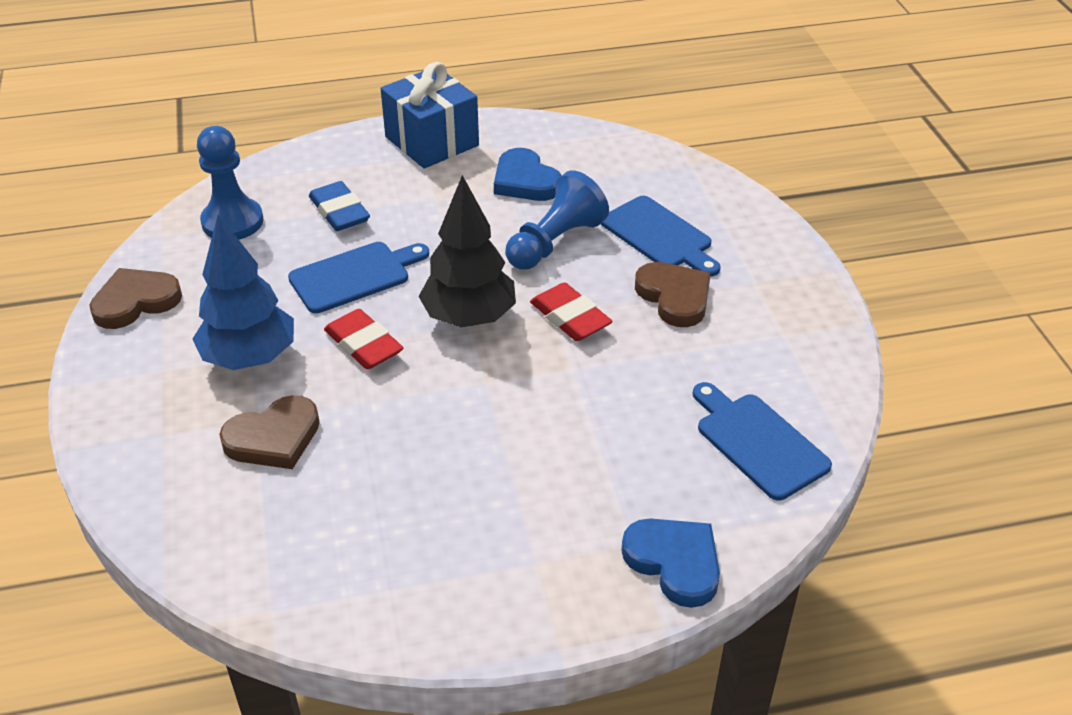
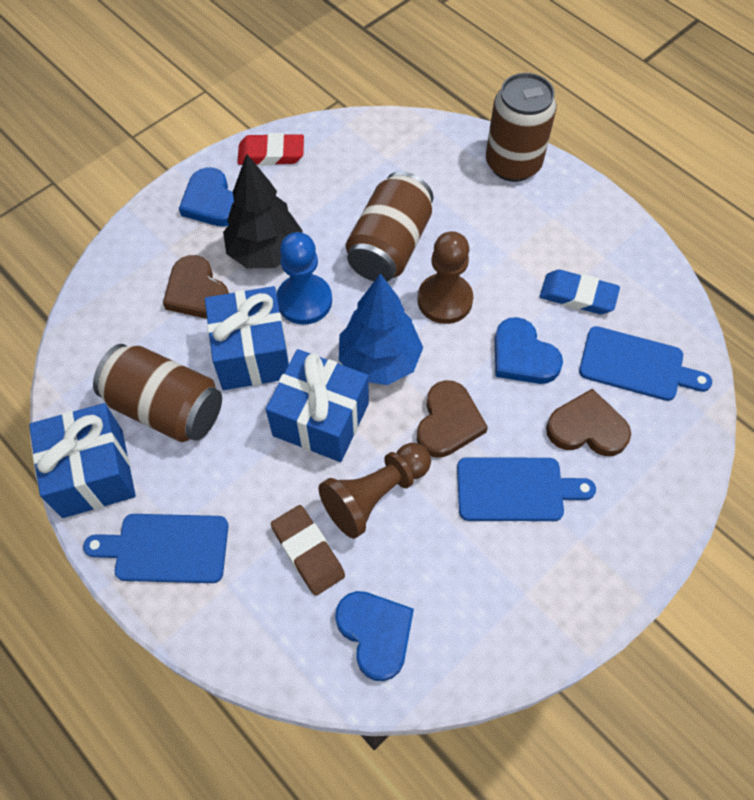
blue gift: [381,62,479,169] = 1 -> [29,403,136,518] [205,286,289,390] [266,349,369,462] = 3
blue heart: [494,148,562,201] [621,518,720,608] = 2 -> [179,167,234,227] [335,591,414,681] [495,317,563,384] = 3
blue pawn: [197,126,263,240] [505,170,609,270] = 2 -> [277,232,332,325] = 1
brown can: none = 0 -> [93,344,222,442] [346,171,433,281] [486,73,556,182] = 3
brown eraser: none = 0 -> [271,505,345,596] = 1
brown pawn: none = 0 -> [318,443,431,539] [417,231,473,324] = 2
red eraser: [324,309,404,369] [530,282,612,341] = 2 -> [237,133,304,166] = 1

